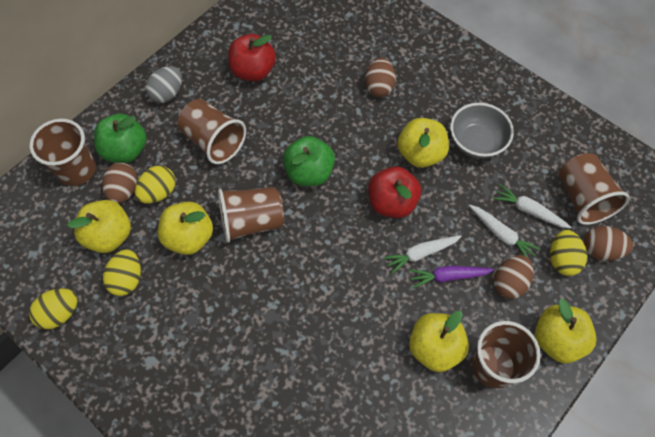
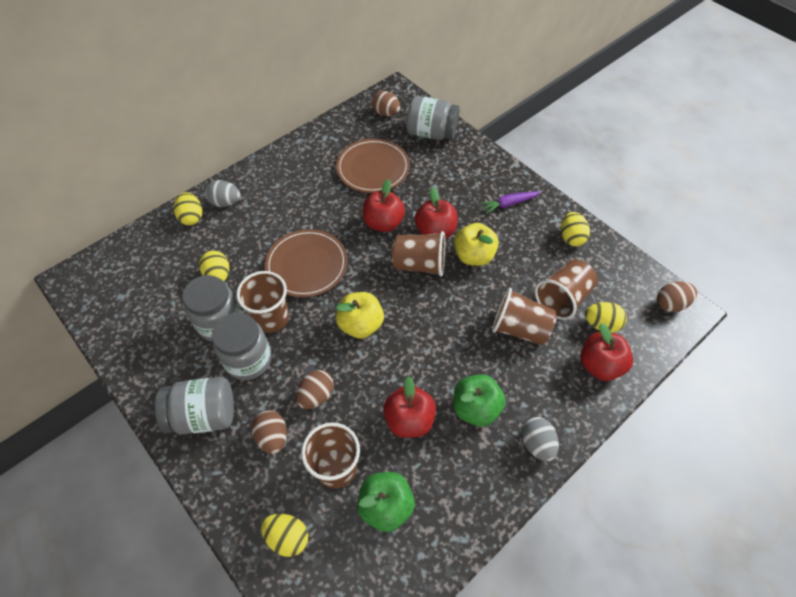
brown plate: none = 0 -> [265,229,348,297] [336,139,410,193] = 2
grey bowl: [450,103,514,159] = 1 -> none = 0
grey egg: [145,66,182,103] = 1 -> [205,180,240,207] [521,417,559,461] = 2
grey jar: none = 0 -> [155,377,234,435] [182,275,242,342] [212,313,272,380] [406,96,460,140] = 4
red apple: [228,34,276,81] [368,166,421,218] = 2 -> [363,179,405,232] [383,376,436,438] [415,188,457,239] [580,323,633,381] = 4
white carrot: [383,235,462,274] [469,205,541,257] [493,184,571,228] = 3 -> none = 0
yellow apple: [67,200,131,253] [158,201,213,255] [397,118,449,168] [409,311,469,372] [535,299,597,363] = 5 -> [336,292,384,339] [454,223,499,266] = 2
yellow egg: [29,288,78,329] [103,249,141,296] [135,165,176,204] [550,230,587,276] = 4 -> [174,192,202,226] [199,250,229,282] [261,514,308,557] [561,212,590,246] [585,302,627,333] = 5

